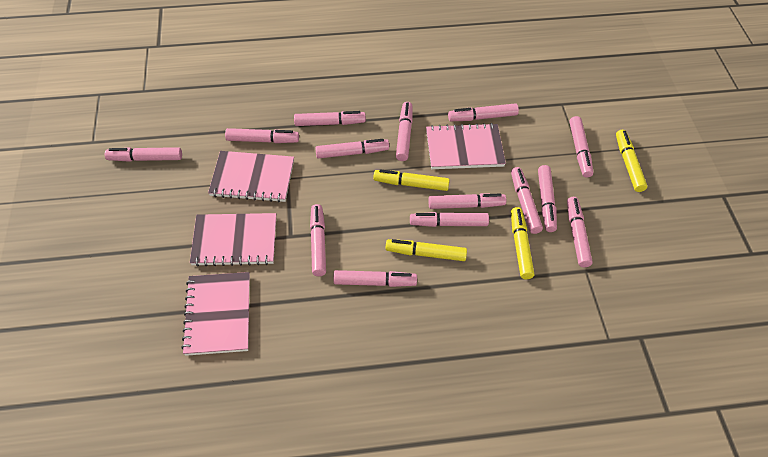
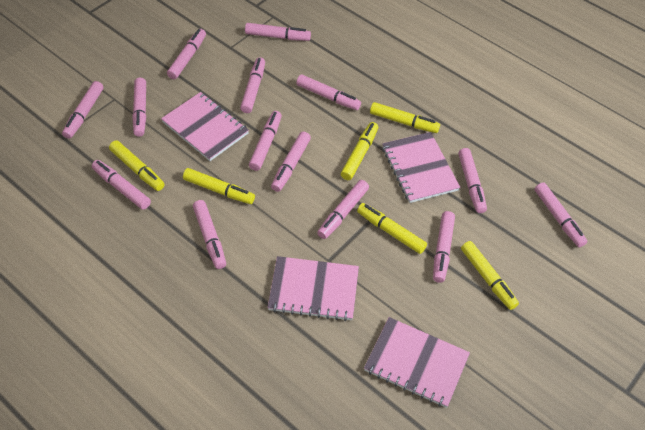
yellow marker: [373,169,450,191] [385,239,467,261] [511,207,534,280] [616,130,647,192] = 4 -> [109,140,165,191] [183,168,255,204] [341,122,378,180] [357,203,427,254] [370,102,440,133] [461,241,519,310] = 6

